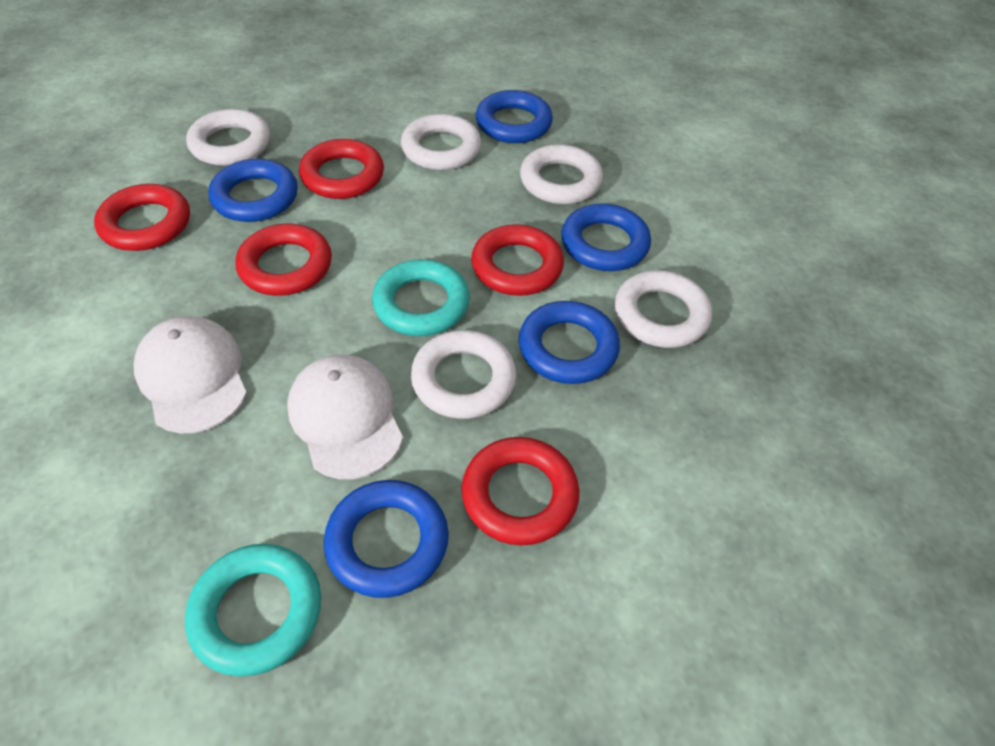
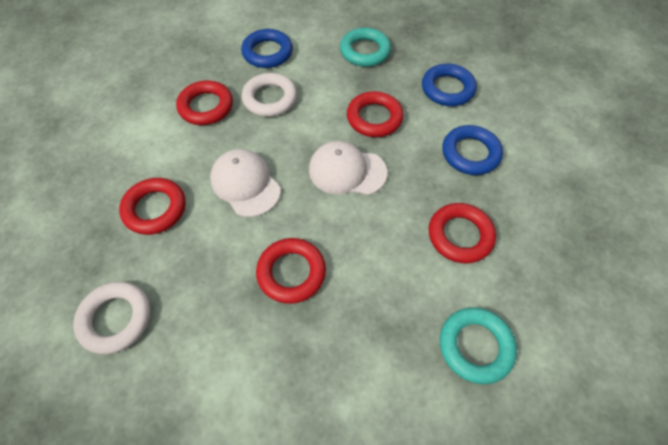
blue ring: [208,159,298,222] [324,480,449,598] [476,90,553,143] [519,301,620,384] [561,203,651,271] = 5 -> [241,29,293,68] [422,64,477,106] [442,125,503,175] = 3
white ring: [186,109,270,166] [401,114,481,170] [411,330,516,419] [520,144,603,204] [614,270,712,348] = 5 -> [73,282,151,354] [242,73,297,117] = 2

